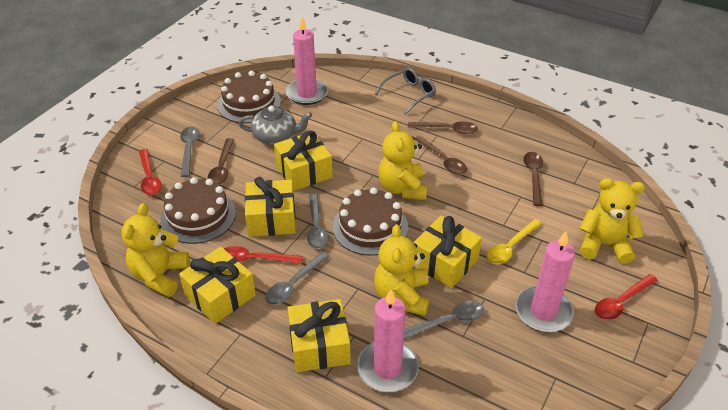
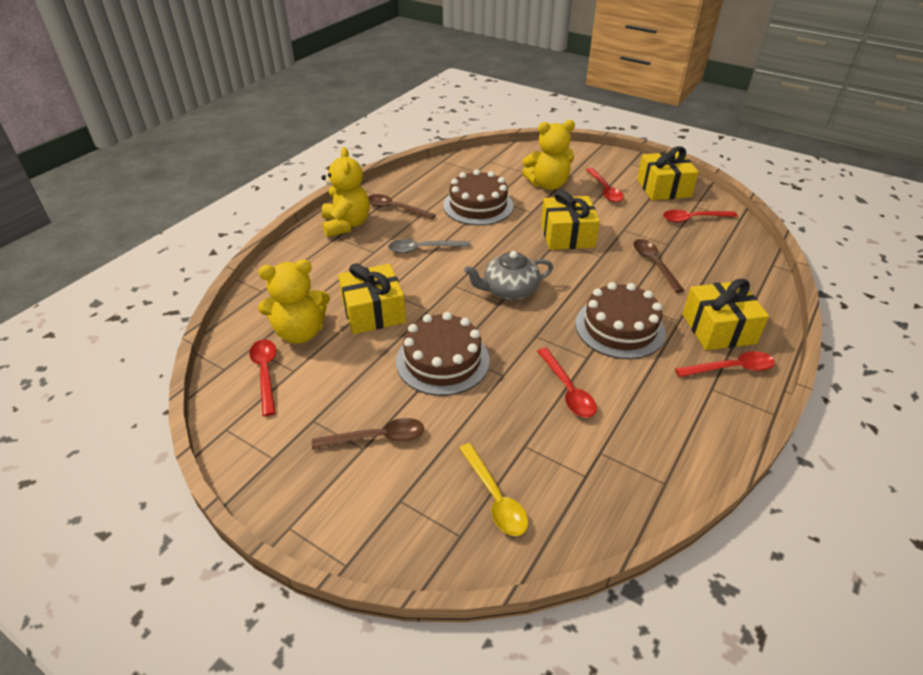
brown spoon: [208,138,234,185] [408,121,478,134] [414,136,467,175] [523,152,543,206] = 4 -> [312,418,424,450] [368,194,436,219] [634,239,684,293] = 3
grey glasses: [375,67,436,115] = 1 -> none = 0
grey spoon: [180,127,200,177] [265,251,330,305] [307,193,329,249] [404,301,484,339] = 4 -> [388,239,470,253] = 1
pink candle: [286,17,328,105] [357,289,419,392] [515,230,575,332] = 3 -> none = 0
red spoon: [139,149,162,195] [224,246,303,264] [595,274,658,320] = 3 -> [249,339,276,416] [537,348,597,418] [586,168,624,202] [663,210,738,223] [675,351,775,377] = 5
yellow gift: [179,247,256,324] [245,177,296,237] [274,131,333,191] [288,299,351,372] [413,215,482,288] = 5 -> [338,263,406,334] [541,190,600,250] [637,146,699,200] [682,279,769,350] = 4
yellow teddy bear: [122,203,190,297] [374,224,429,316] [379,121,427,200] [580,178,645,264] = 4 -> [258,260,330,344] [322,147,370,237] [522,120,575,190] = 3

